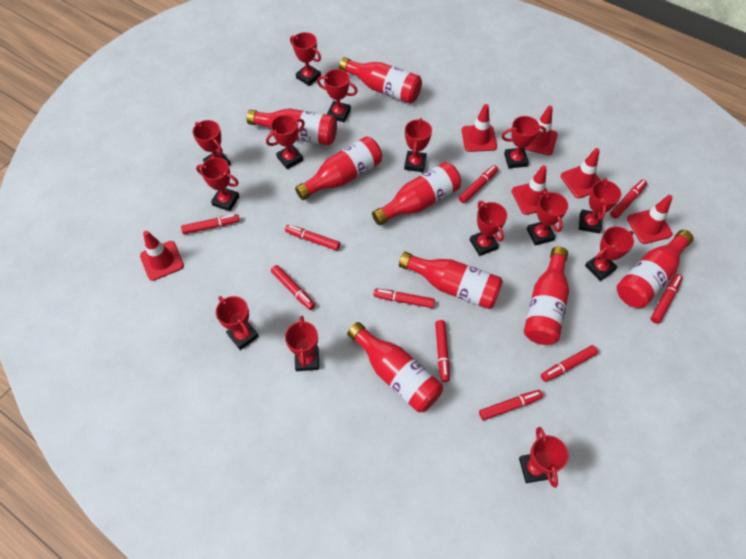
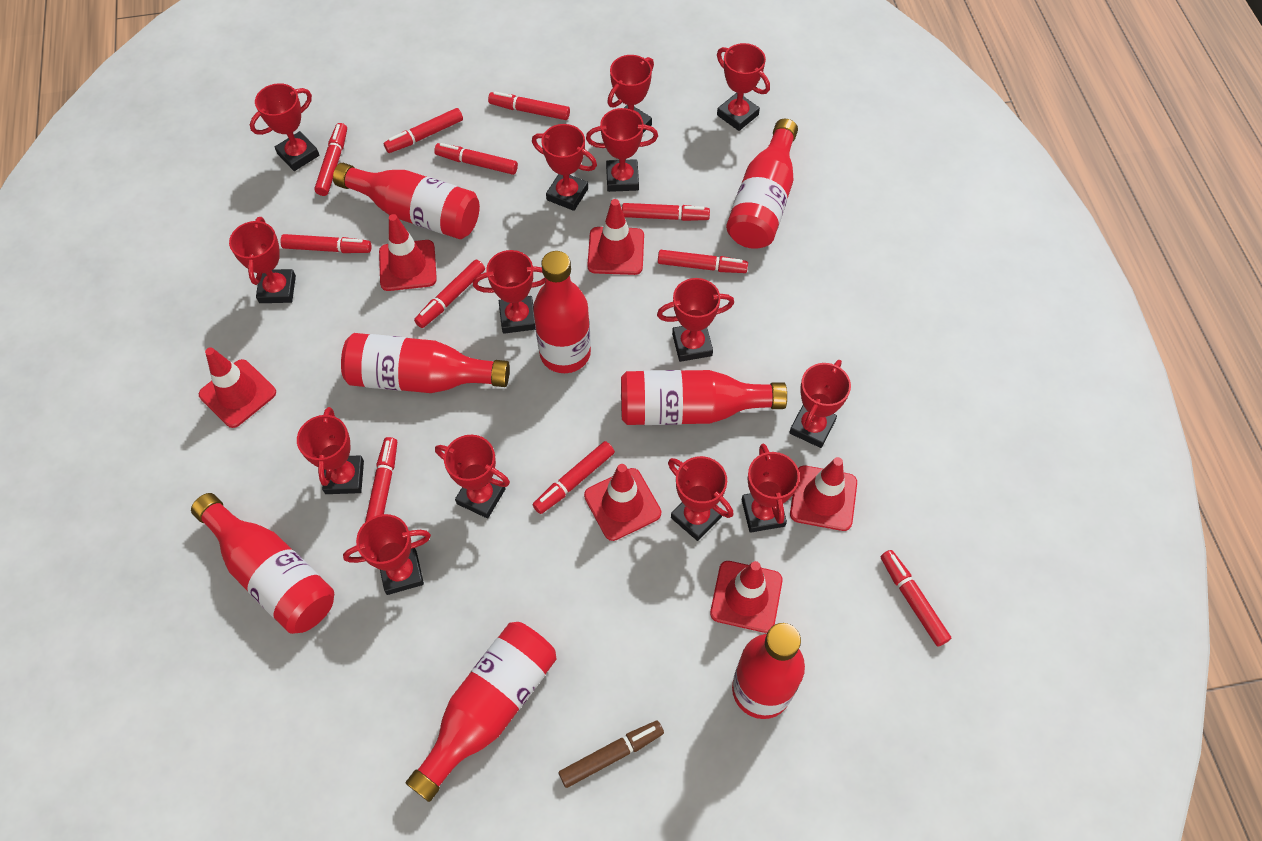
brown marker: none = 0 -> [558,720,664,788] = 1
red marker: [181,214,240,234] [271,265,315,310] [285,225,340,251] [374,289,435,308] [435,320,450,382] [459,165,498,203] [479,390,543,420] [541,345,598,382] [610,180,647,219] [651,274,683,324] = 10 -> [280,234,371,253] [314,123,347,196] [365,437,397,522] [384,108,463,153] [414,260,485,328] [434,143,518,175] [488,91,570,120] [533,441,615,514] [622,203,710,221] [658,250,748,273] [881,550,951,647] = 11

